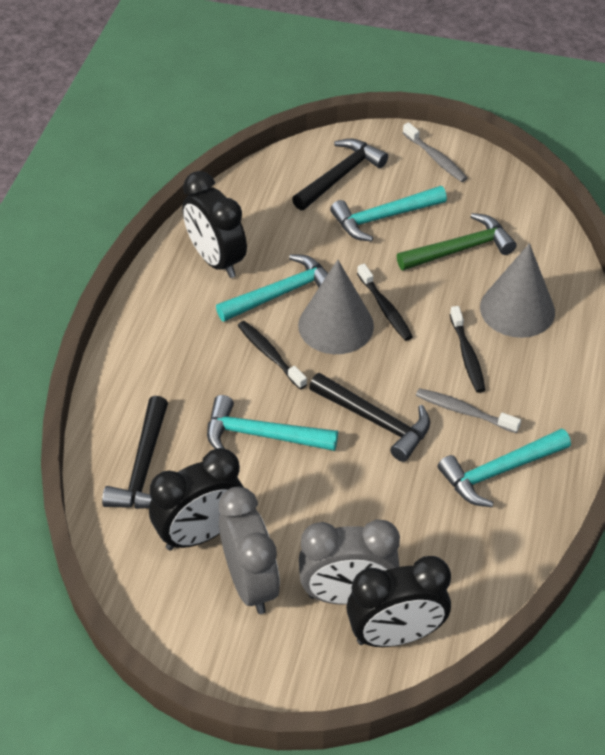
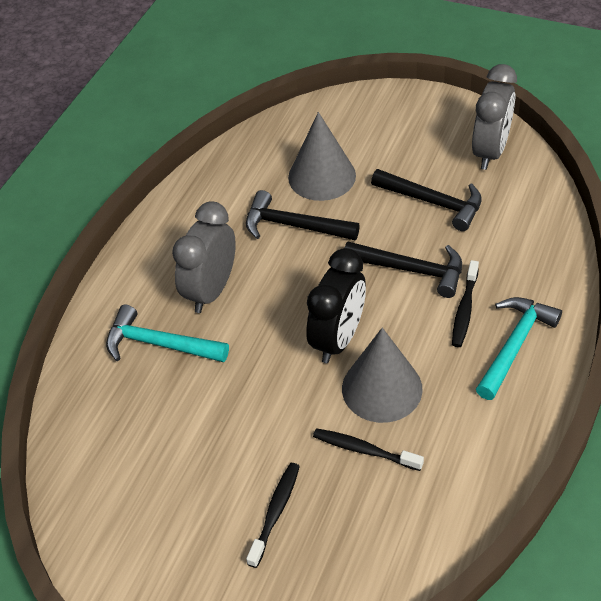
black clock: [149,448,244,550] [182,171,247,278] [346,556,451,647] = 3 -> [306,248,366,363] = 1
green hammer: [397,213,516,270] = 1 -> none = 0
grey toothbrush: [403,122,467,182] [416,388,521,433] = 2 -> none = 0
turquoise hammer: [207,395,338,451] [216,254,328,322] [330,186,447,242] [438,428,571,507] = 4 -> [106,305,229,362] [476,297,562,400] = 2

